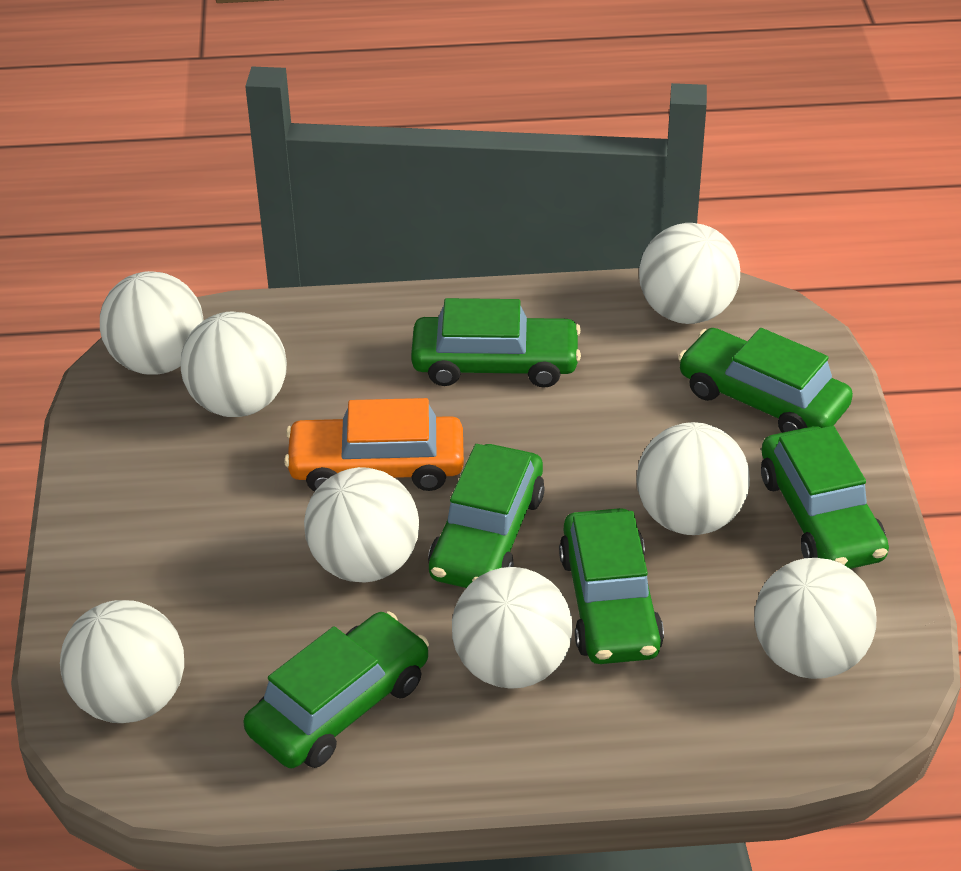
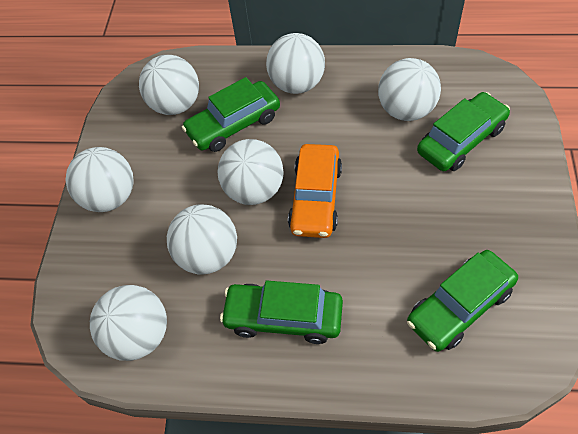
green car: [243,611,429,768] [411,298,581,388] [428,444,545,588] [559,508,664,664] [678,328,853,433] [761,426,889,569] = 6 -> [182,77,280,152] [220,281,343,344] [407,250,518,352] [417,92,510,171] = 4
white ball: [60,600,184,723] [100,271,204,375] [181,312,287,417] [304,467,419,583] [452,567,572,689] [637,422,750,535] [639,223,740,324] [754,558,876,679] = 8 -> [66,147,133,212] [90,285,167,361] [139,55,199,115] [167,205,237,275] [217,139,284,205] [266,33,325,94] [378,58,441,121] = 7

